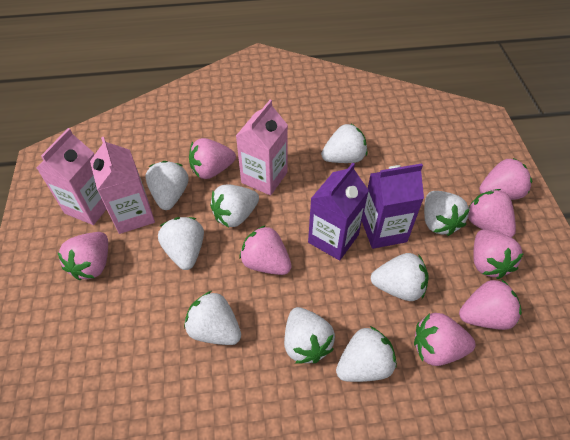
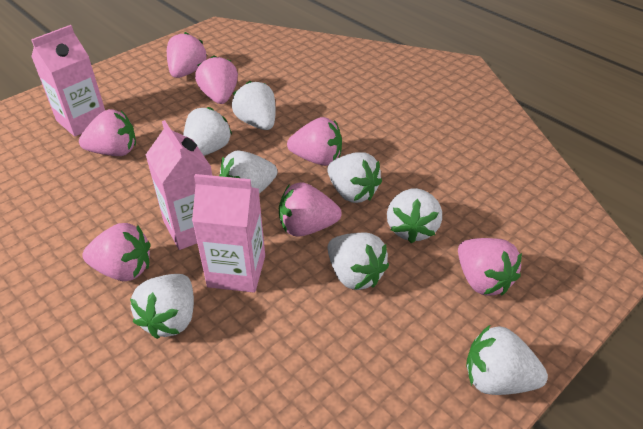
pink strawberry: [57,232,108,280] [189,138,236,179] [240,225,292,275] [414,313,476,366] [459,279,522,330] [468,189,516,238] [473,229,524,279] [479,158,532,200] = 8 -> [79,109,136,156] [82,223,150,281] [167,32,207,78] [195,55,238,104] [279,182,342,237] [287,117,342,166] [458,238,522,295] = 7
purple carton: [308,163,369,261] [362,163,424,249] = 2 -> none = 0
white strawberry: [145,161,188,210] [158,217,204,270] [184,291,241,345] [210,184,259,227] [284,307,335,364] [321,123,367,163] [336,326,397,382] [370,253,429,301] [424,191,470,236] = 9 -> [130,274,194,339] [183,107,232,156] [219,150,277,194] [232,81,276,130] [327,152,382,203] [328,233,389,290] [387,188,442,243] [466,325,548,395] = 8

